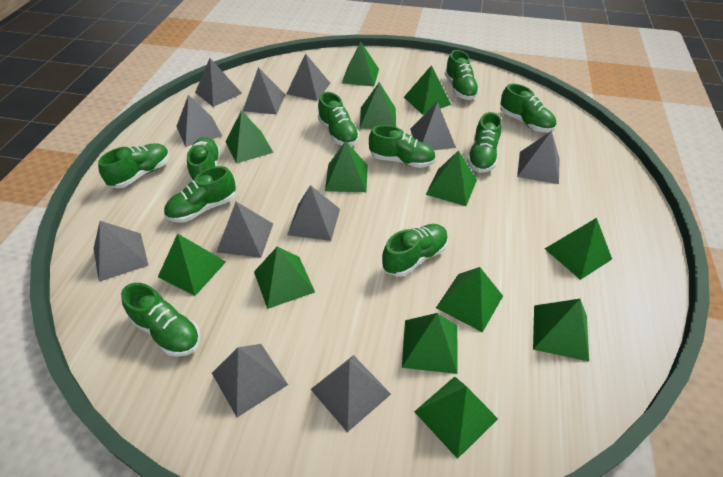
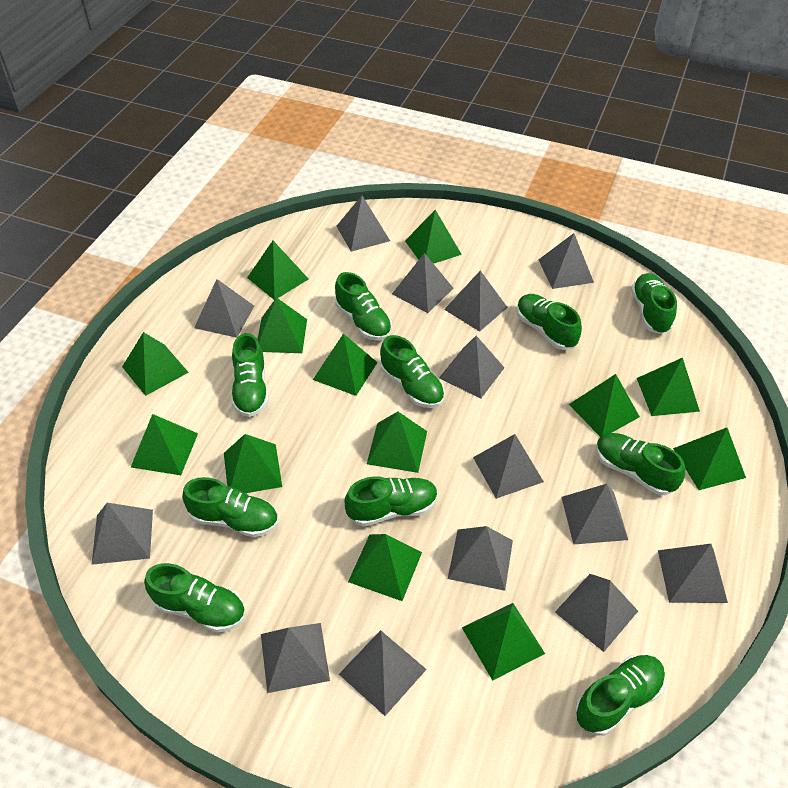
grey pyramid: [94,221,149,282] [176,95,222,147] [195,58,242,107] [212,344,288,417] [217,202,273,258] [243,67,285,115] [286,53,330,101] [287,185,340,241] [311,355,391,432] [410,102,456,150] [517,131,560,184] = 11 -> [92,503,153,565] [194,279,254,338] [261,623,330,693] [337,196,390,252] [339,630,427,716] [392,253,453,313] [439,336,504,399] [444,271,508,332] [448,526,513,591] [473,434,544,499] [539,233,594,289] [555,574,638,652] [561,484,628,544] [658,544,728,603] = 14

